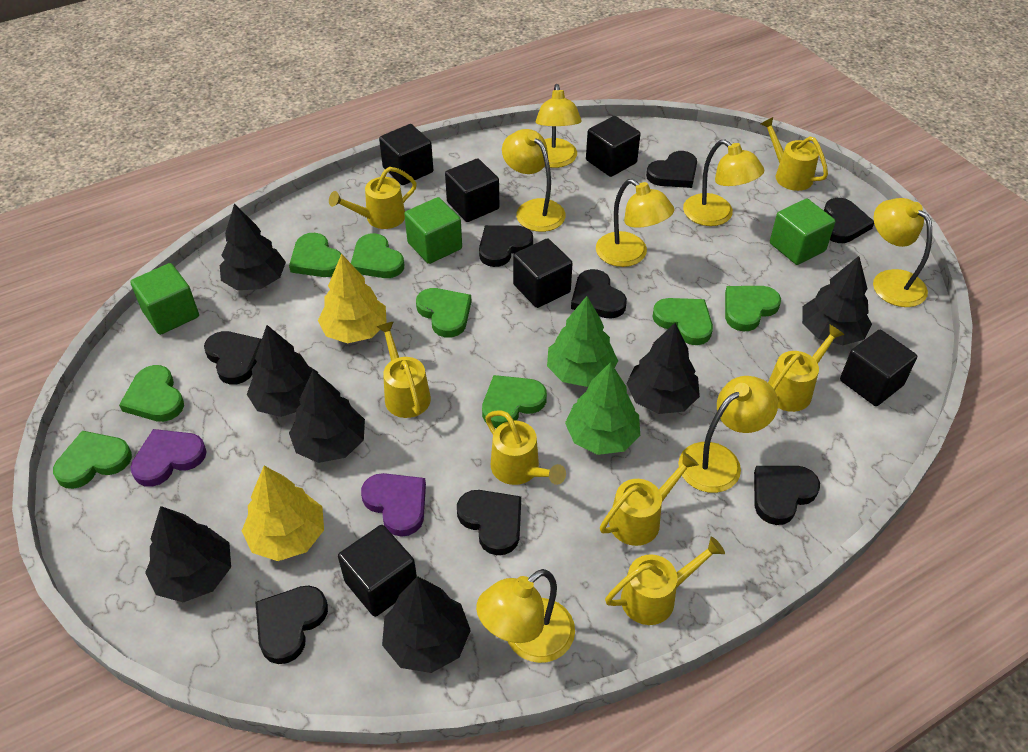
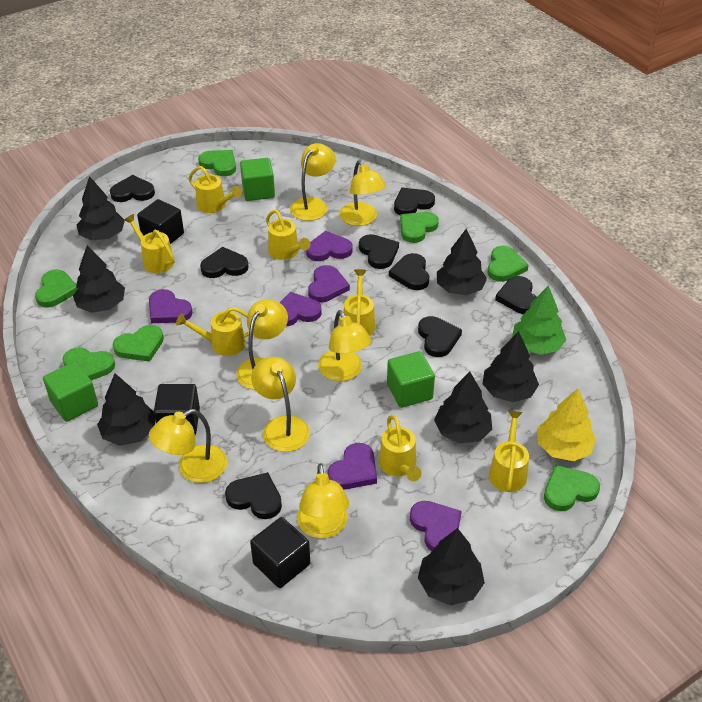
black cube: [338,525,417,617] [379,124,433,185] [445,158,499,222] [513,238,573,308] [586,116,640,177] [840,330,917,406] = 6 -> [137,199,184,244] [154,384,200,435] [250,517,310,588] = 3
green heart: [53,431,132,489] [119,365,184,422] [289,233,341,277] [351,233,404,278] [416,288,472,338] [482,375,547,428] [652,298,713,345] [725,286,781,331] = 8 -> [35,269,77,308] [63,348,115,381] [113,325,164,362] [198,150,236,176] [400,212,439,243] [487,246,529,282] [544,465,600,511] = 7
green tree: [547,296,618,387] [565,362,640,455] = 2 -> [512,285,566,355] = 1
purple heart: [131,429,207,487] [361,473,426,537] = 2 -> [149,289,193,323] [279,292,322,326] [306,231,352,261] [308,265,350,303] [328,443,377,490] [410,501,462,551] = 6
yellow tree: [242,466,324,561] [318,254,387,343] = 2 -> [537,389,597,461] = 1

